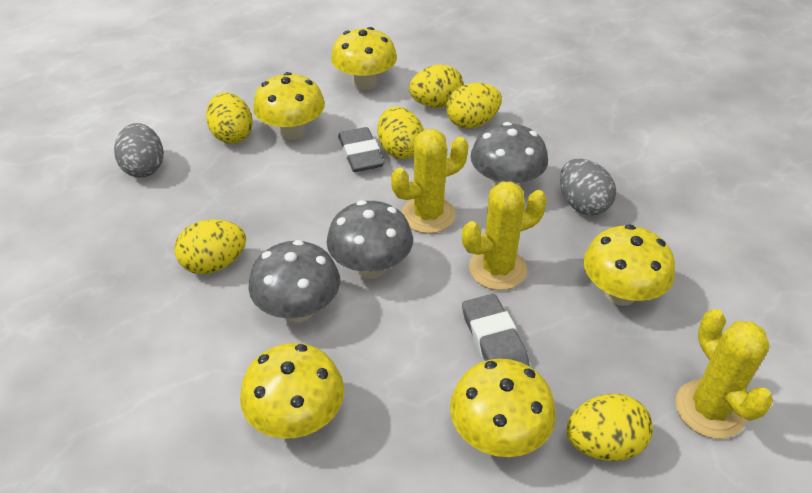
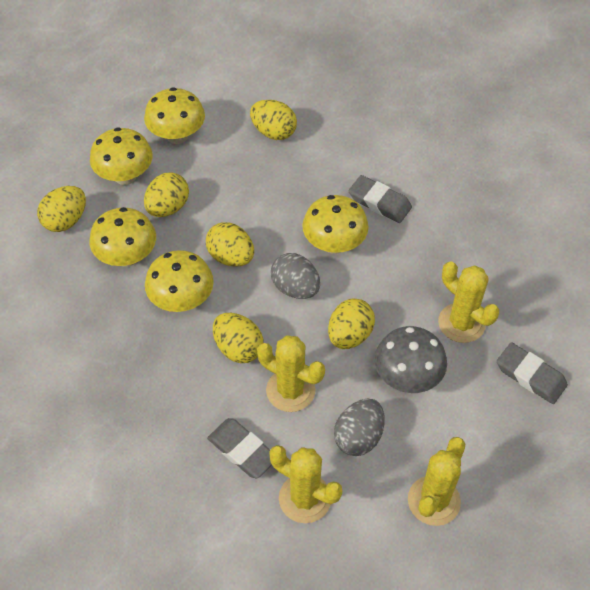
grey eraser: [338,127,385,172] [462,294,530,366] = 2 -> [207,418,272,478] [348,175,412,223] [497,342,568,404] = 3
grey mushroom: [248,240,340,322] [326,200,413,279] [470,122,548,187] = 3 -> [375,326,447,393] = 1
yellow cactus: [391,129,469,233] [462,182,547,290] [675,309,773,439] = 3 -> [257,335,325,412] [269,445,342,523] [408,437,465,526] [438,261,499,343] = 4

